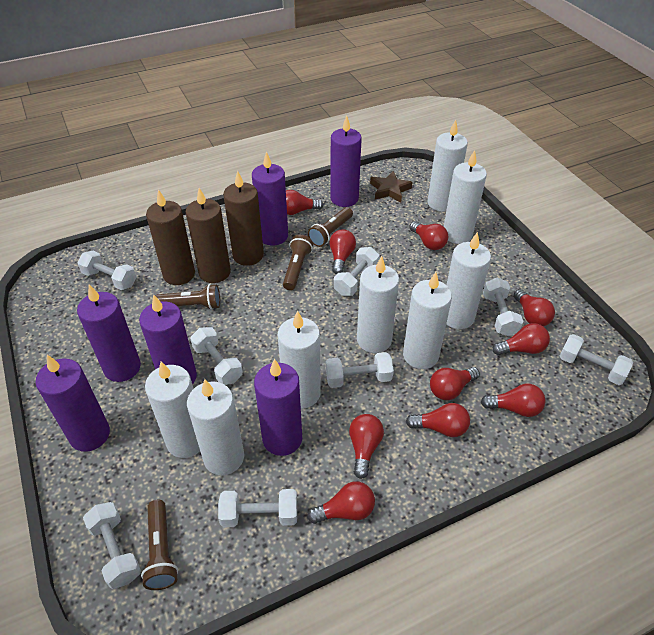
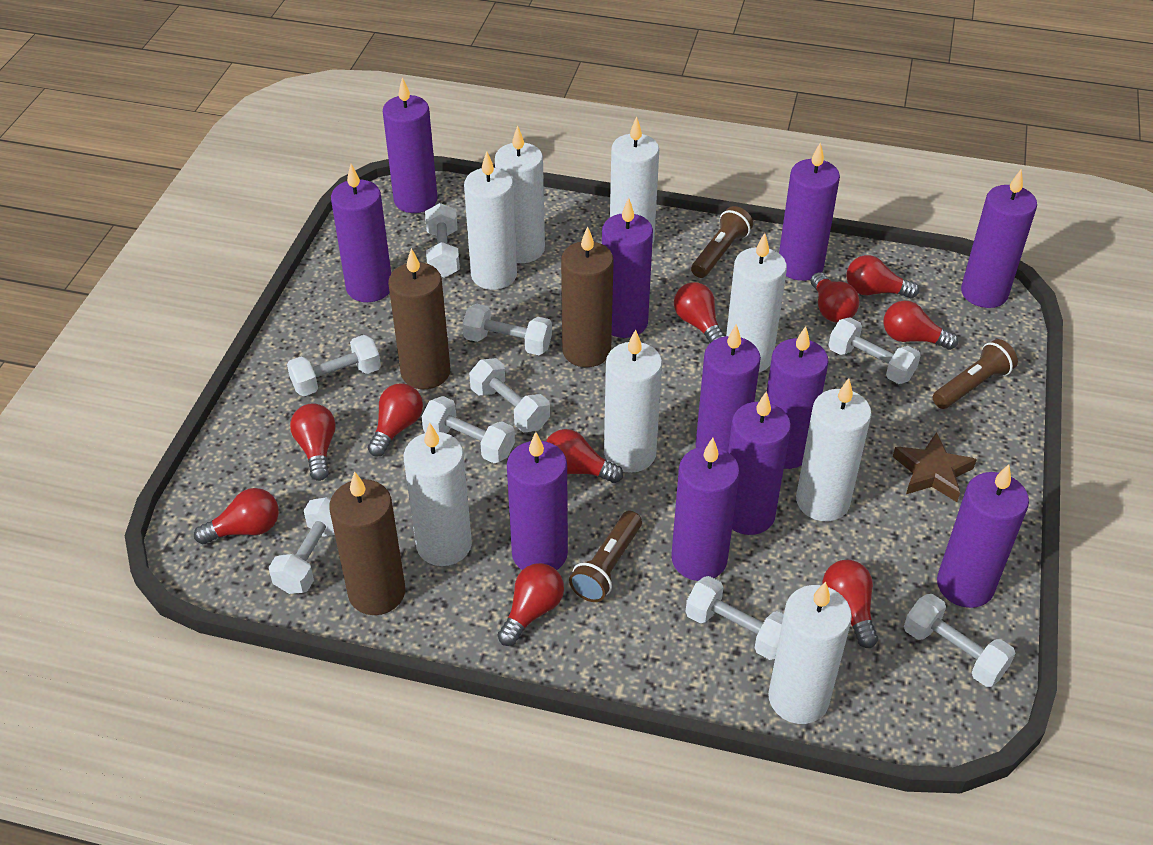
brown flashlight: [141,500,178,590] [155,284,220,310] [283,235,313,290] [308,207,353,247] = 4 -> [569,511,642,602] [691,206,753,278] [933,339,1018,409] = 3
purple candle: [35,355,110,452] [77,285,141,382] [139,294,197,384] [252,152,288,246] [254,359,302,456] [330,115,362,207] = 6 -> [331,164,391,302] [383,78,437,213] [507,432,568,570] [602,198,653,338] [671,438,740,581] [696,324,761,452] [728,391,791,535] [767,326,829,469] [779,142,840,281] [937,464,1029,608] [961,169,1037,308] = 11
white dumbbell: [78,251,136,290] [83,502,141,589] [190,327,243,385] [218,489,297,527] [326,352,394,388] [334,247,380,296] [483,277,524,336] [560,334,633,385] = 8 -> [269,497,335,594] [287,335,381,396] [421,396,515,463] [425,203,460,278] [463,303,552,355] [469,358,550,432] [686,576,784,660] [828,317,921,384] [904,594,1016,687] = 9

